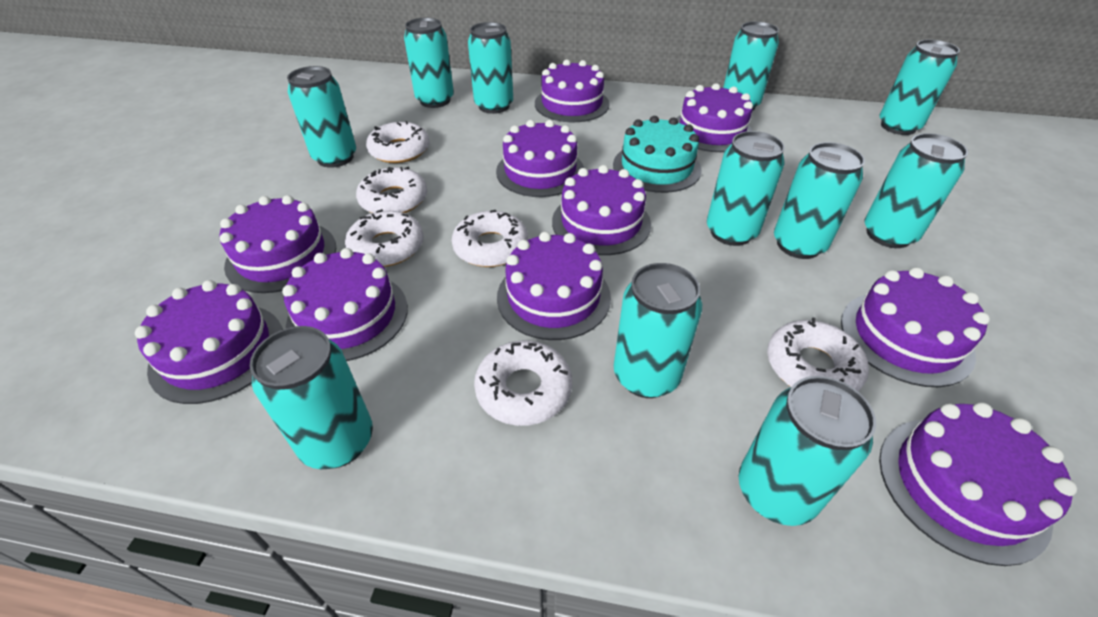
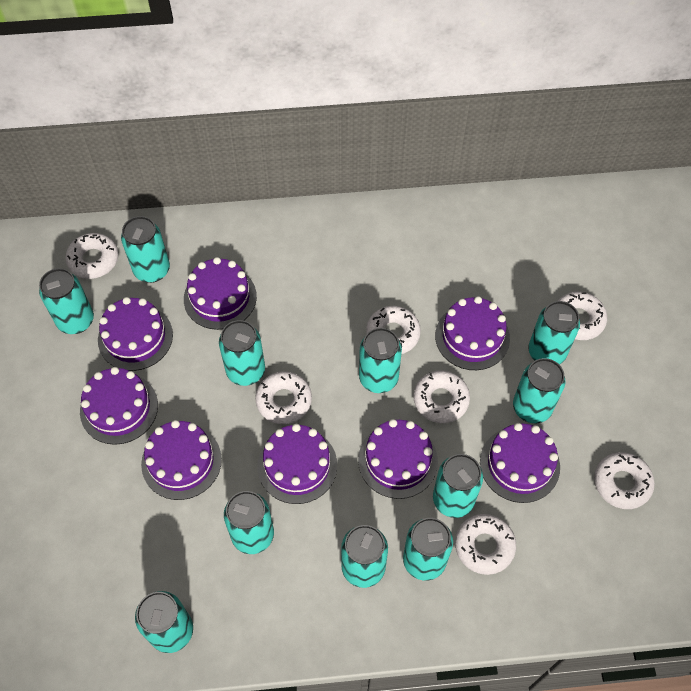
purple cake: [135,280,283,404] [220,195,336,293] [282,248,408,361] [496,120,584,197] [497,232,611,340] [535,60,610,122] [552,165,651,255] [676,83,753,152] [841,267,990,387] [879,402,1077,566] = 10 -> [80,367,158,445] [98,297,173,371] [141,420,222,500] [184,257,257,330] [257,424,337,504] [358,419,438,499] [435,296,510,370] [480,423,560,503] = 8
turquoise cake: [613,116,702,193] = 1 -> none = 0
white donut: [345,209,424,267] [356,167,427,213] [366,121,429,163] [452,210,528,267] [474,341,572,426] [767,318,869,392] = 6 -> [66,233,118,279] [255,371,312,424] [366,306,421,354] [413,371,470,423] [455,514,516,575] [558,292,607,340] [594,452,655,509] = 7

